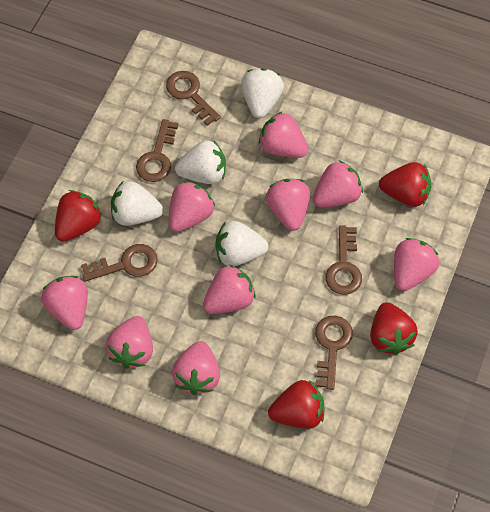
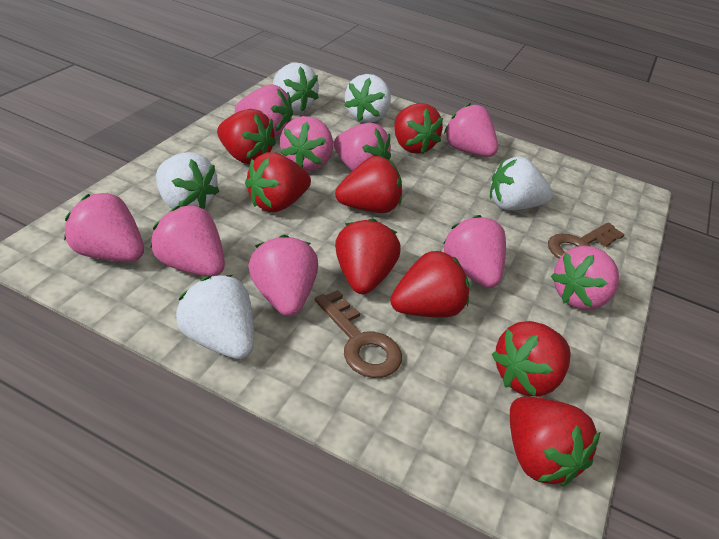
brown key: [81,244,158,282] [136,119,179,182] [166,71,221,126] [315,316,353,390] [325,225,362,295] = 5 -> [315,290,402,378] [548,223,624,259] = 2
red strawberry: [55,190,102,242] [268,380,324,429] [370,302,418,355] [379,162,432,207] = 4 -> [217,109,276,164] [245,152,311,212] [335,156,402,213] [335,218,400,294] [390,251,469,317] [394,103,443,154] [492,321,571,397] [510,397,600,486] = 8
white strawberry: [111,181,163,226] [175,140,226,184] [215,221,268,266] [241,68,284,118] = 4 -> [156,152,219,209] [176,275,254,359] [273,63,319,112] [344,74,391,123] [490,157,553,211] = 5

